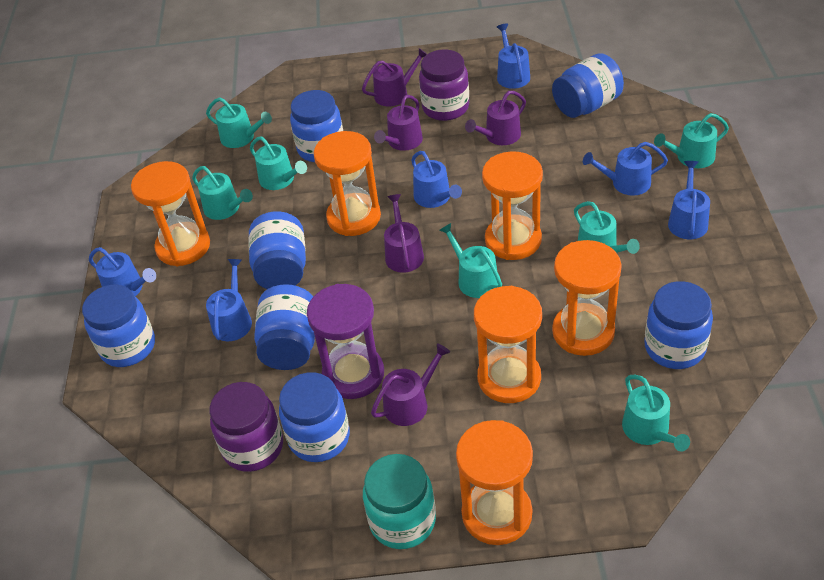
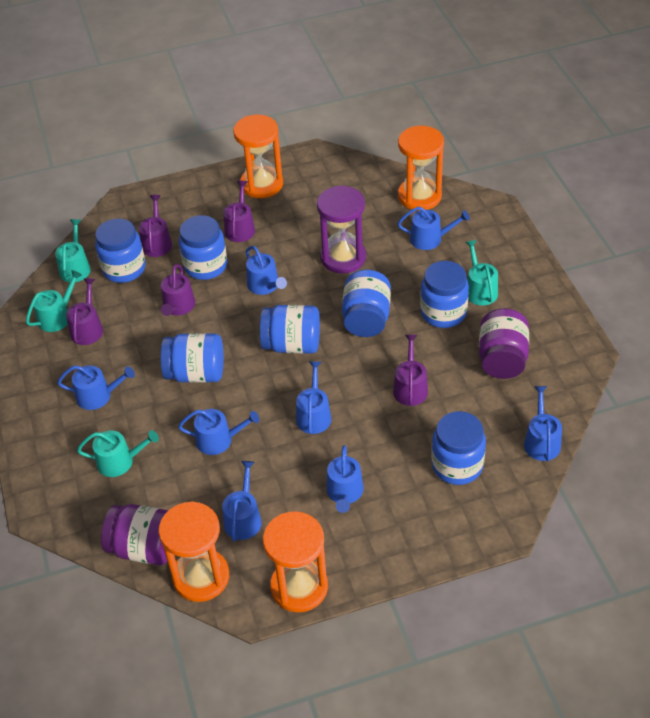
blue watering can: [89,247,156,296] [206,259,252,341] [411,151,462,208] [497,24,530,89] [583,142,668,196] [668,161,710,239] = 6 -> [57,365,135,410] [178,409,260,455] [222,461,262,542] [246,246,287,295] [296,362,331,434] [326,445,364,513] [397,207,470,250] [524,386,562,461] = 8
orange hourglass: [131,161,210,266] [314,131,381,236] [456,420,533,545] [474,286,542,403] [482,151,543,260] [552,240,622,356] = 6 -> [159,501,229,602] [233,115,283,198] [263,511,328,612] [398,126,444,211] = 4
turquoise jar: [363,454,436,549] = 1 -> none = 0
turquoise watering can: [192,166,253,220] [206,97,272,148] [250,136,307,190] [440,223,502,298] [574,201,640,254] [622,375,690,451] [654,113,729,168] = 7 -> [26,270,82,332] [55,219,91,282] [77,430,159,477] [465,240,498,305] = 4

